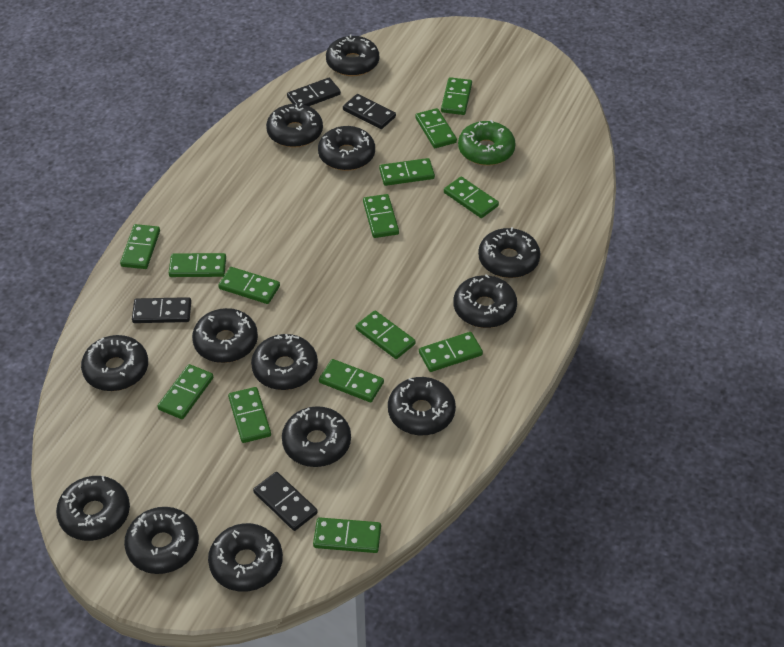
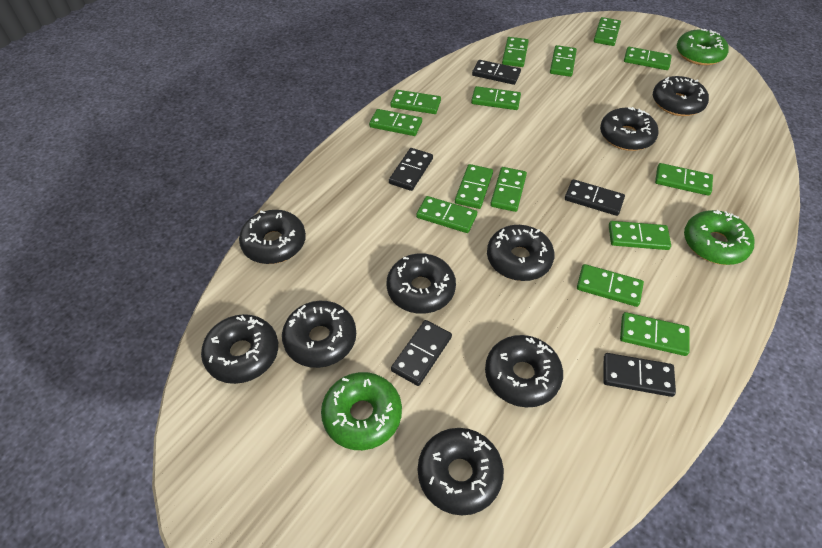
black domino: [132,297,191,323] [253,472,318,531] [287,78,341,106] [343,94,396,129] = 4 -> [389,148,433,191] [391,320,452,386] [472,60,521,85] [565,179,625,216] [603,353,676,397] = 5
black donut: [56,476,130,541] [81,335,148,391] [124,507,199,574] [192,308,258,363] [208,523,283,592] [251,334,318,390] [266,103,323,148] [282,406,351,467] [318,126,375,171] [326,34,379,76] [388,377,456,435] [454,274,517,328] [478,227,540,278] = 13 -> [201,314,278,384] [239,210,306,264] [282,301,356,368] [387,253,456,314] [418,428,504,515] [485,335,563,408] [487,225,554,281] [600,107,659,151] [653,76,709,116] = 9
green donut: [458,120,516,166] = 1 -> [321,372,402,450] [677,29,729,65] [684,210,755,265] = 3

